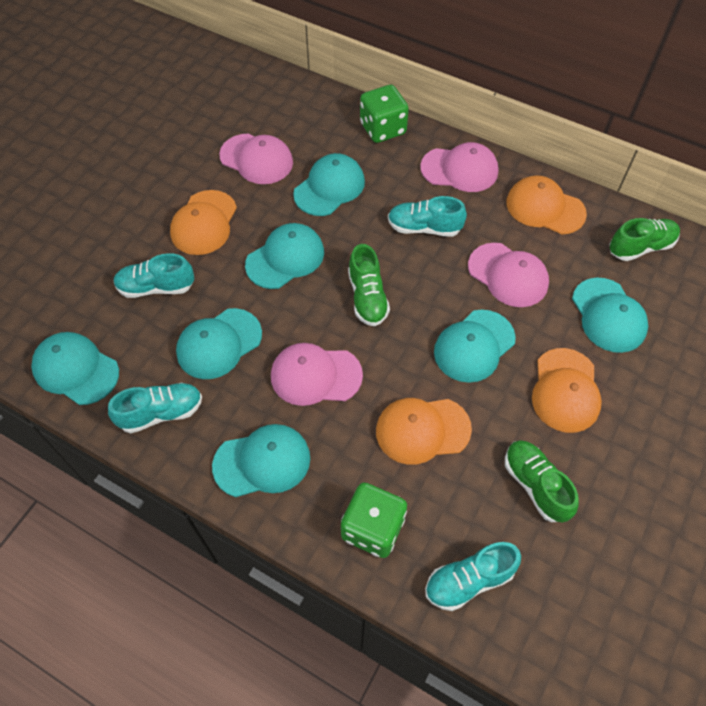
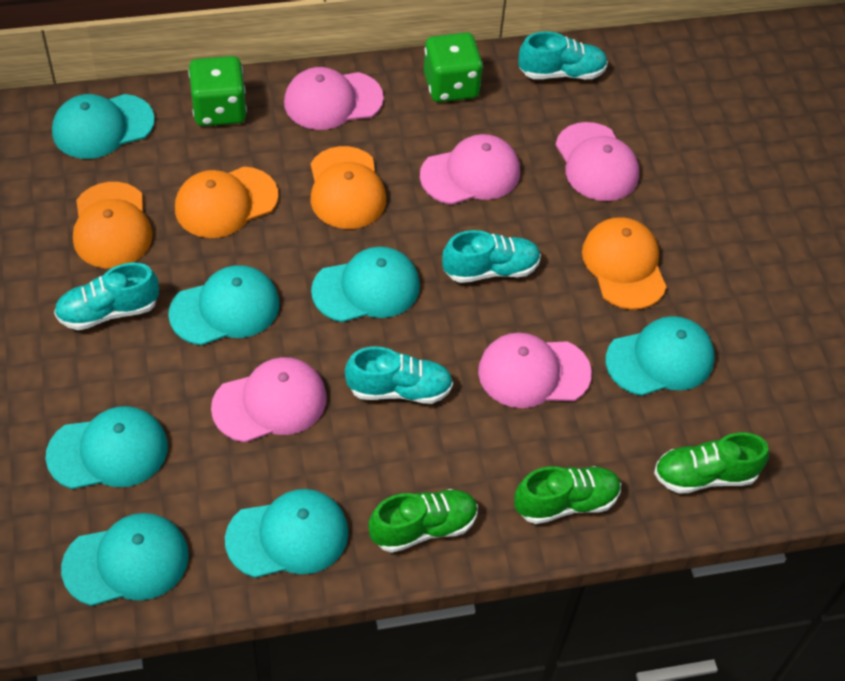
pink cap: [219,134,293,184] [271,343,363,406] [420,142,498,192] [468,243,549,307] = 4 -> [211,357,327,443] [284,67,384,130] [420,134,520,205] [478,332,592,408] [556,122,639,201] = 5

